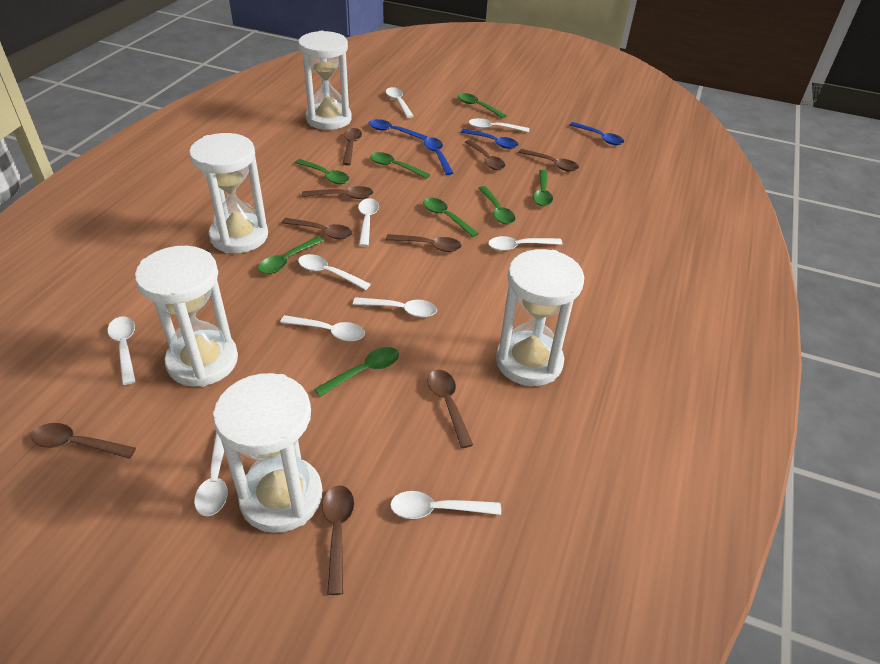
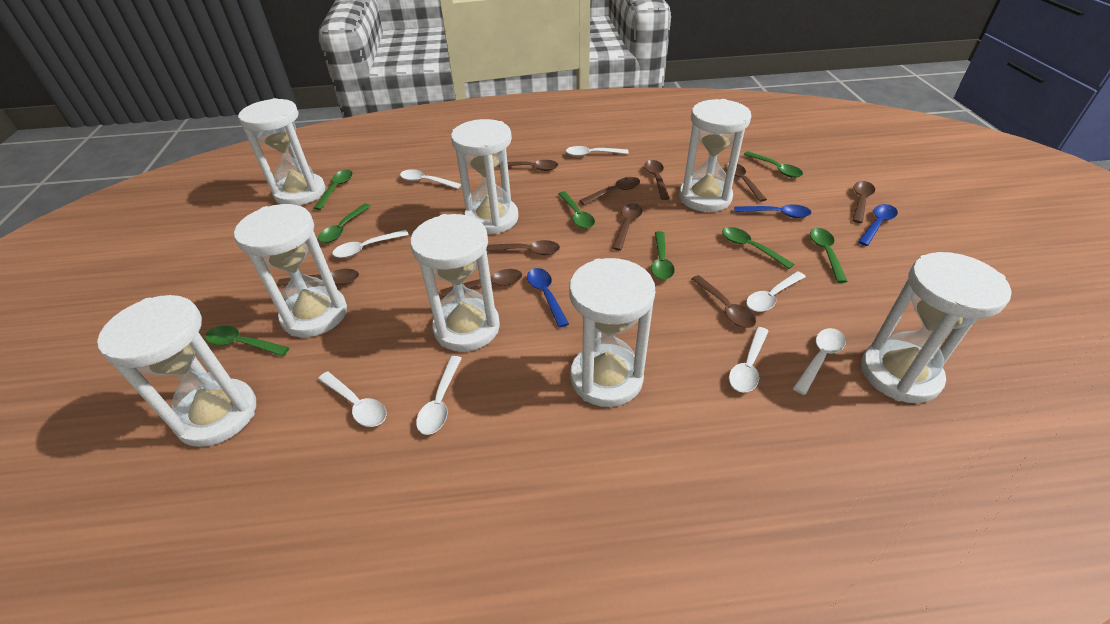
blue spoon: [369,119,427,140] [424,137,453,175] [461,129,519,149] [570,122,624,145] = 4 -> [527,268,569,328] [734,204,811,218] [858,204,898,246] = 3
brown spoon: [31,423,136,459] [282,218,352,239] [302,186,374,199] [322,485,354,595] [342,128,362,165] [386,234,462,252] [428,370,473,448] [465,140,505,170] [518,149,579,171] = 9 -> [277,269,359,286] [440,269,522,297] [486,240,560,255] [498,160,558,171] [579,177,640,205] [612,203,643,251] [644,160,670,200] [692,275,756,328] [724,163,767,202] [852,181,875,223] = 10
white hourglass: [135,246,238,387] [189,133,268,253] [213,373,322,533] [298,31,352,130] [496,249,584,386] = 5 -> [97,295,256,447] [234,204,347,337] [238,98,326,205] [410,214,500,352] [451,119,519,234] [569,258,655,407] [679,99,751,212] [861,252,1012,403] = 8
white spoon: [108,316,136,385] [194,432,227,516] [280,315,365,342] [298,254,371,290] [353,297,437,317] [358,198,379,247] [386,87,414,118] [390,491,501,519] [469,118,529,132] [488,236,563,251] = 10 -> [318,372,387,427] [332,230,409,258] [400,169,461,189] [416,356,462,435] [566,146,629,157] [729,327,769,393] [746,271,806,312] [793,328,846,395] = 8

